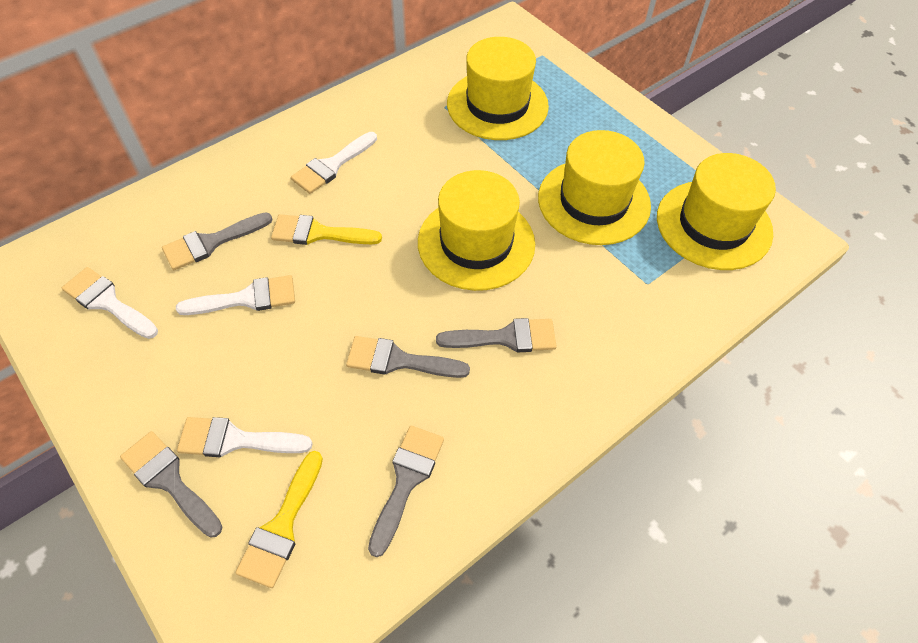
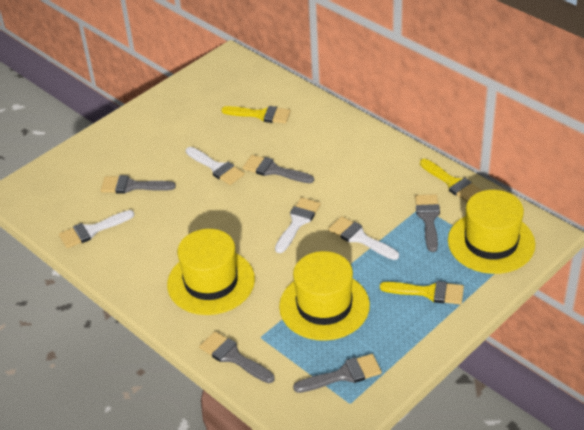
yellow brush: [236,451,323,588] [271,214,382,245] = 2 -> [221,106,291,124] [380,281,464,305] [420,159,482,202] = 3
yellow hat: [418,170,535,291] [447,37,549,140] [538,130,651,245] [657,153,776,270] = 4 -> [167,229,255,315] [279,251,370,341] [448,190,535,274] = 3

